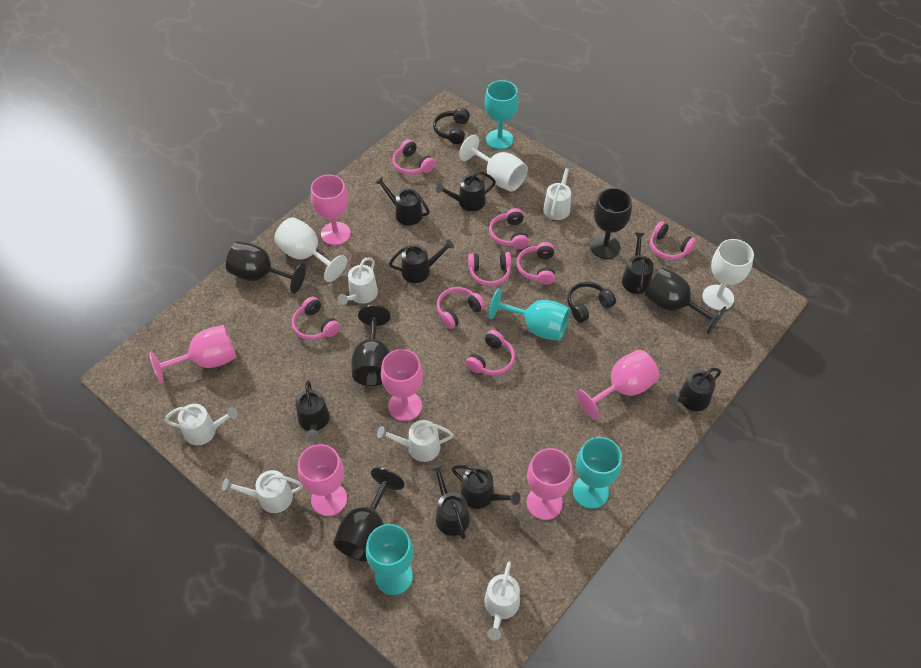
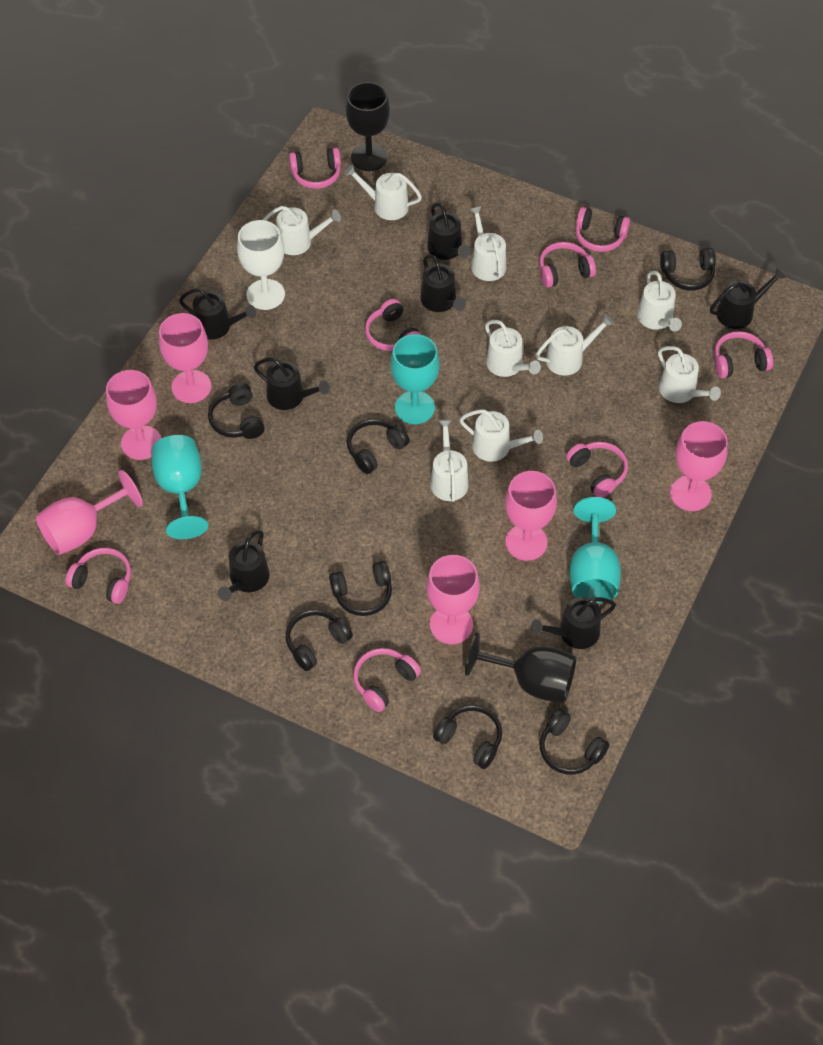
black goblet: [226,241,306,294] [333,467,404,561] [351,305,390,386] [590,188,632,259] [645,268,726,334] = 5 -> [345,82,390,171] [465,632,576,703] = 2
black headphones: [433,108,470,144] [567,282,616,323] = 2 -> [208,383,265,439] [286,609,353,671] [329,561,392,616] [347,419,410,474] [433,705,502,769] [540,709,610,775] [660,248,716,291] = 7
black watering can: [295,380,330,441] [375,177,430,225] [389,239,454,283] [431,464,470,539] [436,171,496,211] [451,465,521,509] [622,233,654,294] [667,368,721,411] = 8 -> [179,288,256,340] [218,530,270,601] [254,357,330,410] [421,255,466,312] [427,203,470,260] [531,597,616,649] [710,268,786,329] = 7
turquoise goblet: [366,524,414,595] [485,80,519,150] [489,288,570,341] [573,437,622,509] = 4 -> [151,435,208,539] [391,334,440,424] [569,497,621,603] = 3
white goblet: [274,217,347,282] [459,135,528,192] [702,239,754,310] = 3 -> [237,220,285,310] = 1
white watering can: [164,404,238,445] [222,470,303,513] [338,257,378,305] [377,420,454,462] [484,561,520,640] [543,163,573,220] = 6 -> [263,206,341,255] [345,164,422,220] [430,419,469,502] [460,409,543,462] [469,206,506,281] [485,320,541,377] [536,314,614,376] [637,271,682,331] [658,346,721,403] = 9

